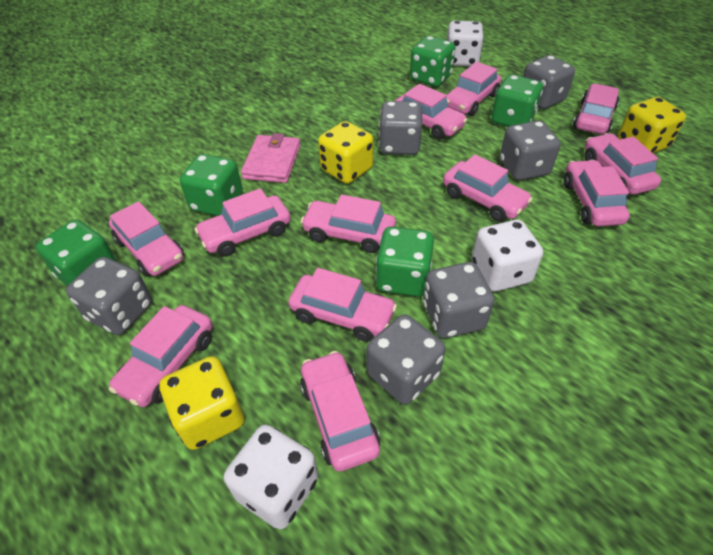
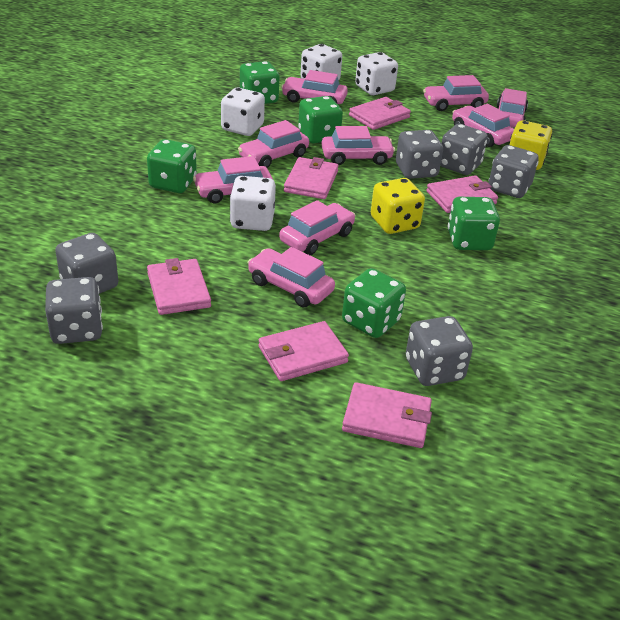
pink car: [109,201,184,277] [109,305,213,407] [194,188,291,257] [288,268,397,342] [300,351,380,472] [301,194,396,253] [395,84,468,139] [443,154,533,222] [446,62,501,116] [564,160,630,226] [573,83,619,135] [585,133,661,195] = 12 -> [193,156,273,203] [238,120,309,168] [248,247,335,308] [279,200,356,255] [281,70,348,104] [321,126,395,165] [423,75,489,111] [452,104,514,147] [497,88,528,128] = 9
pink wallet: [241,133,301,183] = 1 -> [147,258,211,315] [258,321,349,381] [284,157,339,199] [342,382,432,448] [349,97,411,130] [426,175,498,213] = 6
white dice: [224,424,318,529] [447,21,484,66] [472,220,543,292] = 3 -> [221,88,265,136] [230,176,276,231] [301,44,342,80] [355,52,398,95] = 4
yellow dice: [159,356,245,450] [318,121,373,184] [618,97,686,153] = 3 -> [371,178,425,234] [509,120,552,170] = 2

